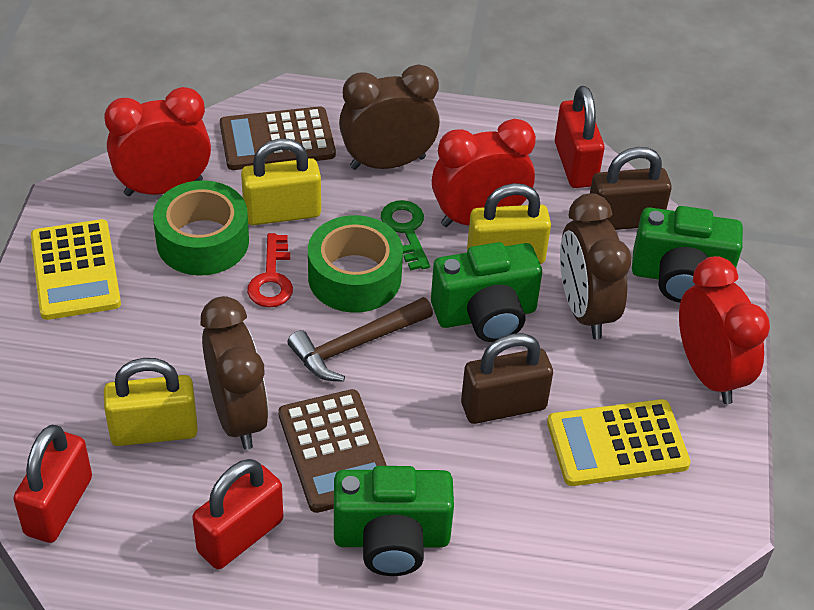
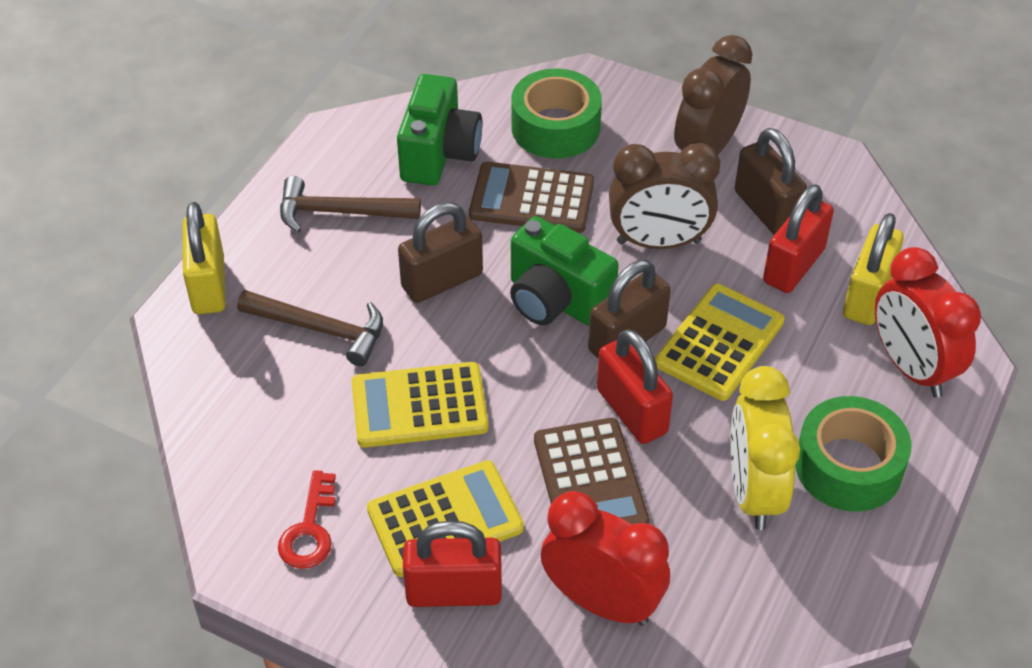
brown clock: [201,296,269,450] [339,64,440,170] [560,193,632,339] = 3 -> [609,143,720,249] [674,35,753,154] = 2
brown hammer: [288,297,433,382] = 1 -> [237,290,383,366] [280,176,421,233] = 2
brown padlock: [461,333,553,424] [590,147,672,230] = 2 -> [398,202,483,303] [588,260,671,359] [735,128,807,235] = 3
green camera: [334,466,454,576] [431,242,542,342] [632,206,743,303] = 3 -> [397,74,482,185] [510,216,619,326] = 2
green key: [381,200,430,271] = 1 -> none = 0
red clock: [104,87,211,196] [432,119,536,227] [679,256,770,404] = 3 -> [541,491,670,626] [875,247,981,398] = 2
yellow calculator: [31,219,121,320] [547,399,691,486] = 2 -> [352,362,489,448] [367,460,524,577] [655,284,785,401] = 3
yellow clock: none = 0 -> [731,366,800,530] = 1
yellow padlock: [104,358,198,446] [241,138,321,225] [467,183,551,264] = 3 -> [182,202,226,314] [843,213,904,325] = 2

